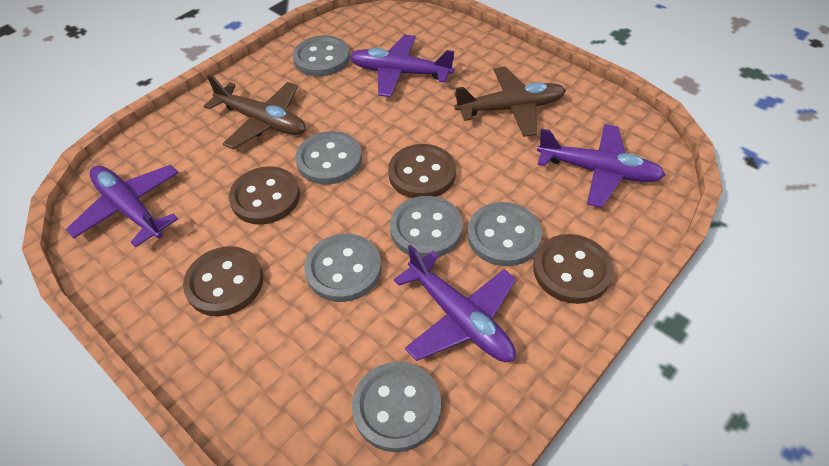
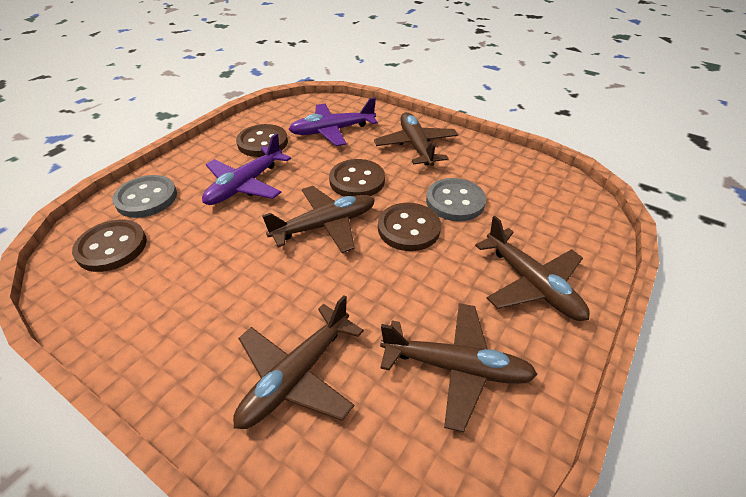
brown plane: [204,75,306,149] [454,67,566,137] = 2 -> [233,295,364,429] [262,186,375,253] [374,112,458,166] [380,303,538,432] [475,216,590,321] = 5
grey button: [293,36,350,76] [295,131,362,185] [304,234,381,302] [352,362,441,452] [390,196,463,259] [467,202,542,266] = 6 -> [112,175,177,218] [426,178,486,221] = 2
purple plane: [66,165,179,248] [349,35,454,97] [394,244,516,362] [537,124,666,208] = 4 -> [202,133,291,205] [289,98,377,146] = 2

